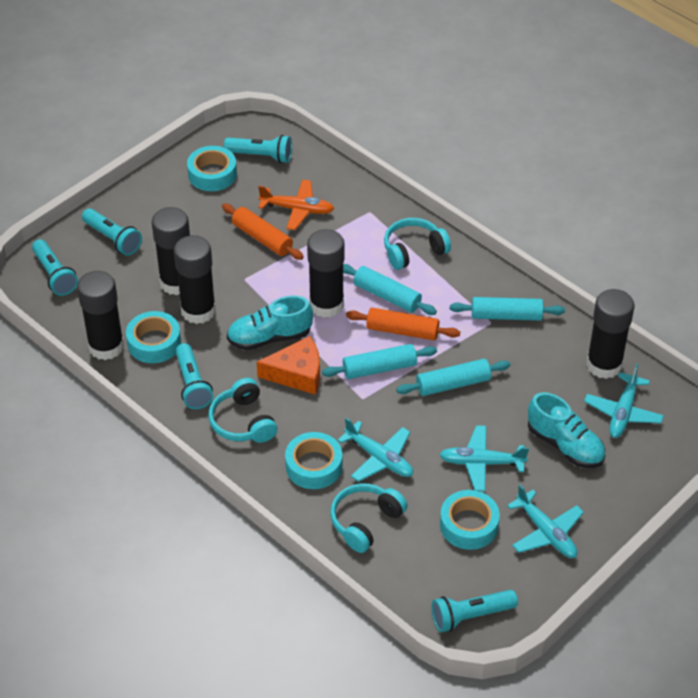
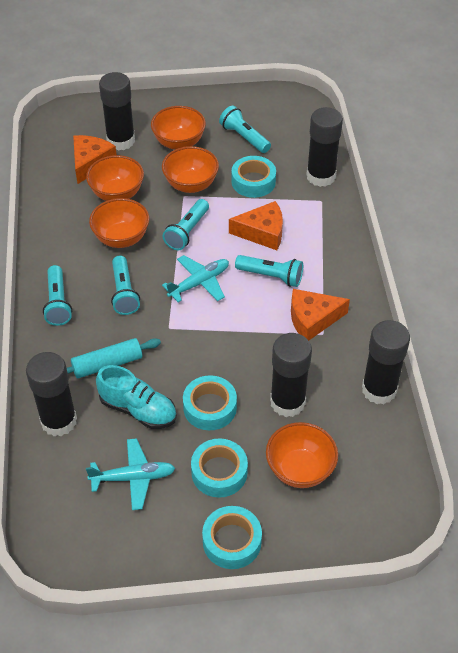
orange bowl: none = 0 -> [86,155,144,201] [89,198,149,248] [151,106,206,150] [162,146,219,193] [266,422,338,488] = 5
orange cheese: [257,336,320,395] = 1 -> [73,135,117,184] [229,201,283,250] [291,289,350,341] = 3
orange plane: [258,180,334,230] = 1 -> none = 0
orange rolling pin: [222,203,304,260] [346,308,460,340] = 2 -> none = 0
turquoise headphones: [208,378,277,443] [330,483,408,553] [384,218,451,270] = 3 -> none = 0
turquoise plane: [338,418,413,482] [439,425,529,491] [507,485,584,558] [584,364,664,438] = 4 -> [86,438,175,510] [162,255,229,302] = 2
turquoise rolling pin: [322,344,437,379] [343,264,437,315] [396,359,510,396] [450,297,565,321] = 4 -> [67,338,161,378] = 1
turquoise shoe: [227,296,313,350] [528,392,605,468] = 2 -> [96,365,177,429] = 1

